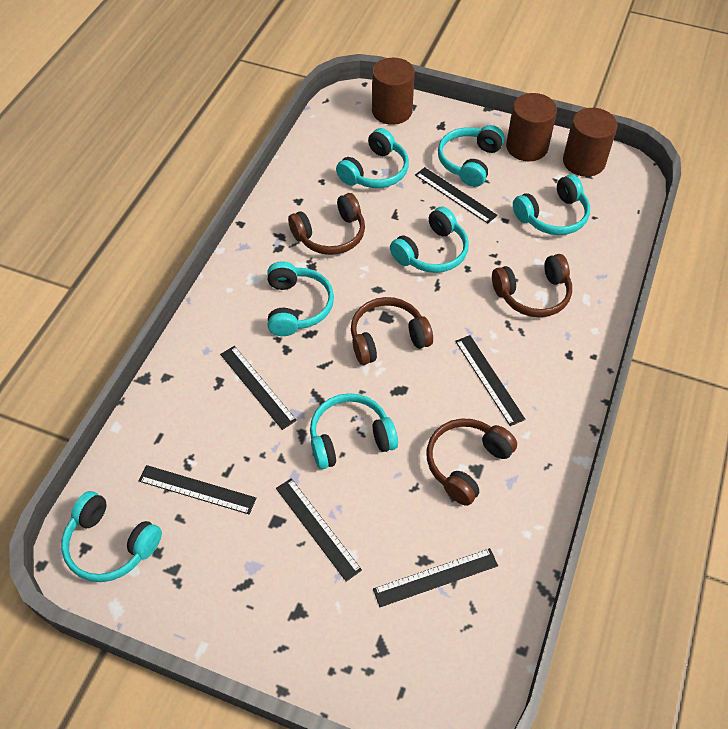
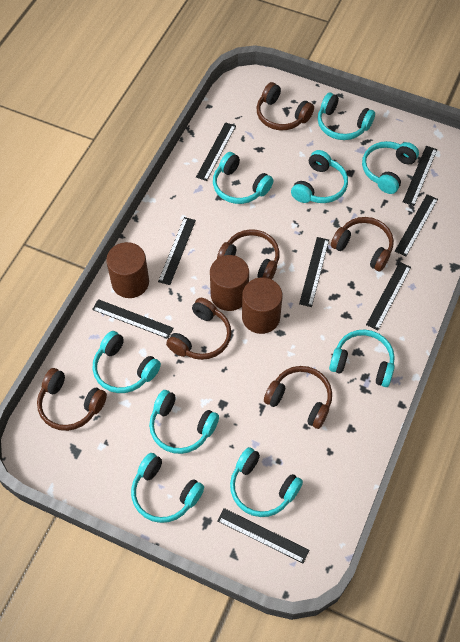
black ruler: [139,465,256,515] [220,346,297,430] [276,478,362,582] [373,548,498,607] [415,167,498,224] [455,335,526,426] = 6 -> [92,299,173,339] [158,217,196,285] [196,122,236,181] [217,508,309,563] [299,237,329,307] [366,262,411,330] [395,194,438,256] [403,146,437,206] = 8
brown headphones: [288,193,365,255] [351,297,433,365] [427,419,517,506] [492,254,572,317] = 4 -> [37,368,107,431] [166,298,231,360] [217,229,280,279] [257,82,314,130] [264,366,332,429] [331,217,394,271] = 6
turquoise headphones: [61,491,162,582] [267,261,334,336] [310,393,398,470] [336,128,409,188] [390,207,469,273] [438,125,505,187] [513,174,590,235] = 7 -> [93,331,161,393] [131,453,204,523] [149,390,219,454] [213,152,273,204] [230,447,303,517] [291,150,348,203] [318,92,375,140] [329,330,395,387] [362,141,419,194] = 9

